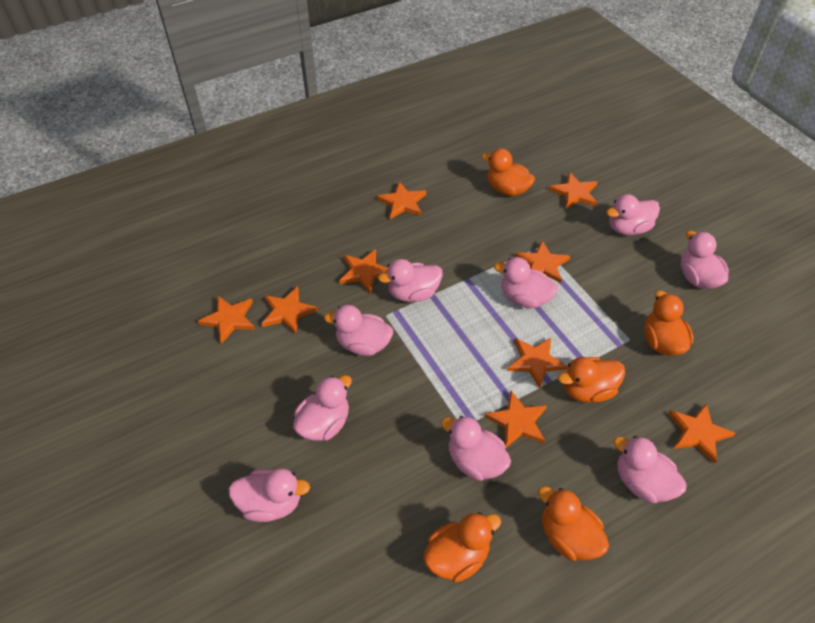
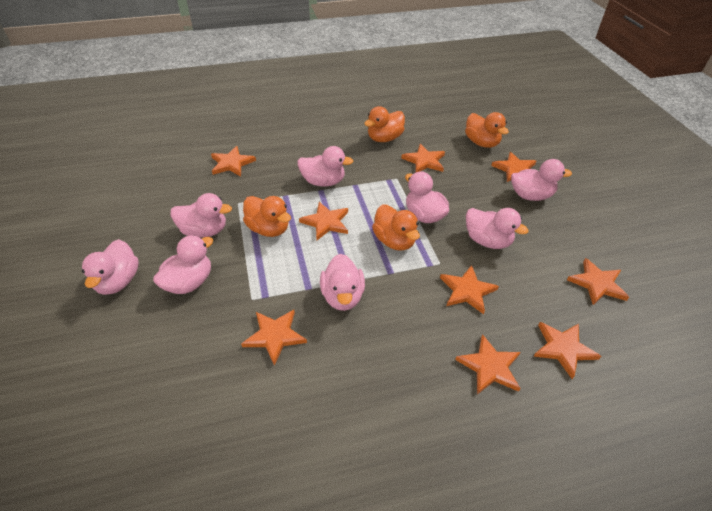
orange duck: [423,512,501,582] [482,148,535,196] [538,486,609,561] [558,357,625,403] [644,291,694,356] = 5 -> [243,196,291,237] [364,106,405,142] [372,204,420,251] [465,112,509,148] = 4
pink duck: [228,468,310,522] [293,375,352,441] [324,305,393,356] [378,259,443,302] [441,416,511,481] [494,257,558,308] [606,194,660,235] [613,436,687,503] [681,231,729,289] = 9 -> [82,239,139,295] [153,235,213,294] [171,193,232,238] [297,146,354,187] [320,254,365,311] [405,171,449,223] [466,208,529,249] [511,159,572,201] = 8

